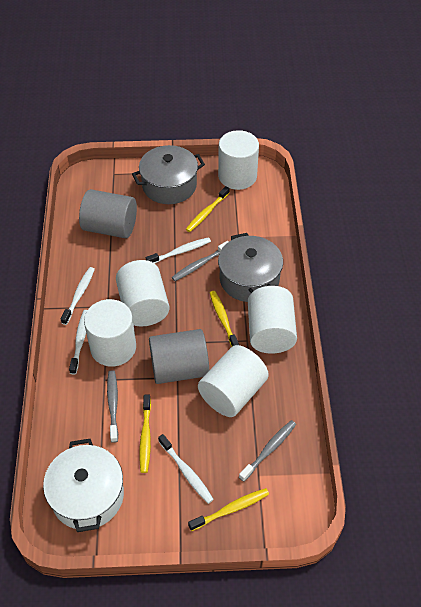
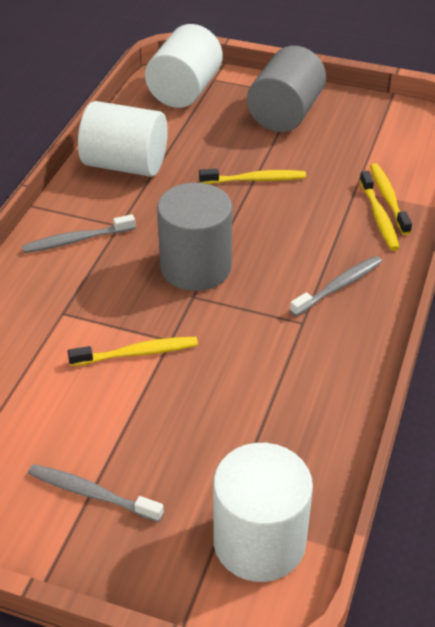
grey pot: [132,145,205,204] [218,233,283,302] = 2 -> none = 0
white cylinder: [84,299,136,367] [116,260,170,327] [198,345,269,417] [218,130,259,190] [248,286,297,354] = 5 -> [78,101,168,177] [145,24,223,108] [213,443,313,582] = 3
white pot: [43,439,124,532] = 1 -> none = 0
white toothbrush: [61,267,95,325] [69,310,87,375] [146,237,211,263] [158,434,214,504] = 4 -> none = 0

